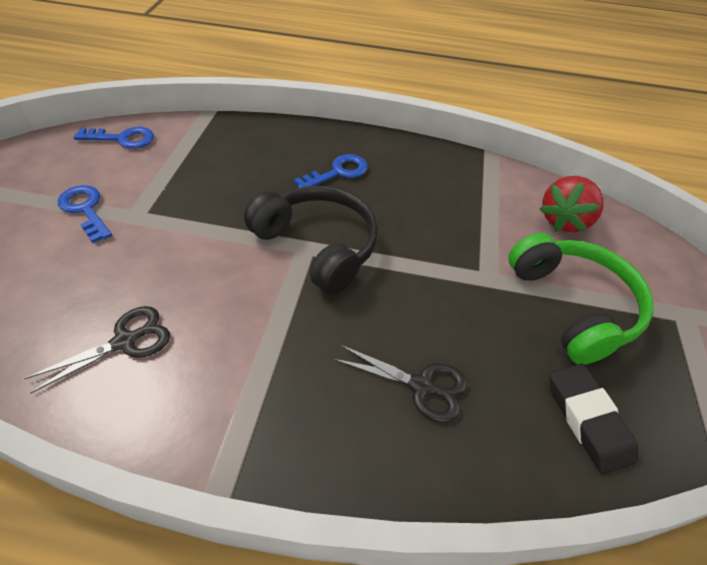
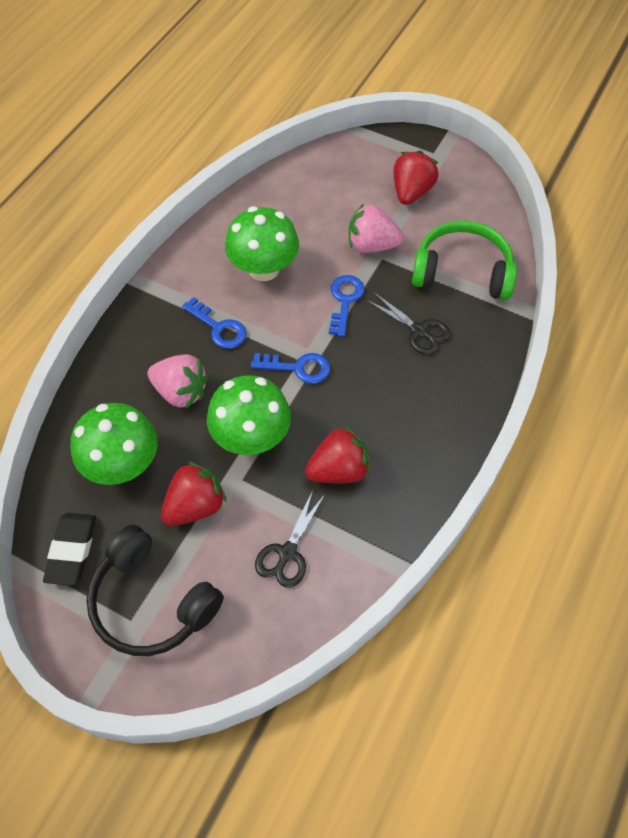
green mushroom: none = 0 -> [70,403,158,485] [207,375,291,455] [225,206,299,281] = 3
pink strawberry: none = 0 -> [147,354,209,409] [349,203,404,253] = 2
red strawberry: [540,176,604,232] = 1 -> [161,461,226,526] [305,426,370,483] [393,151,438,205] = 3

